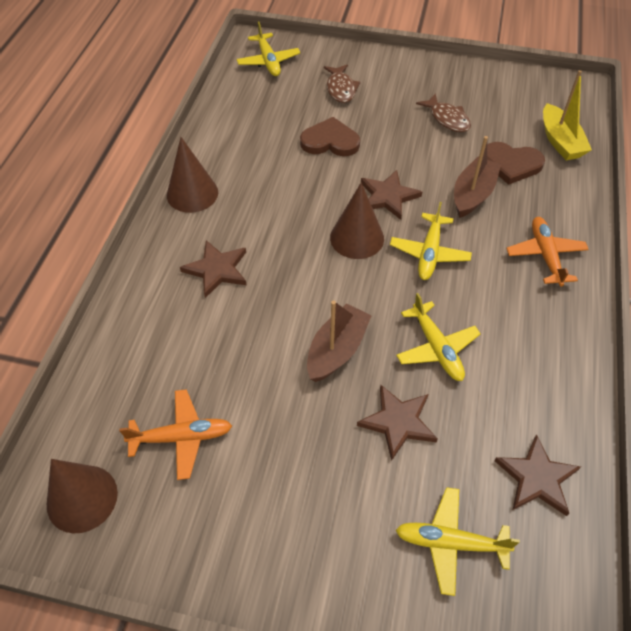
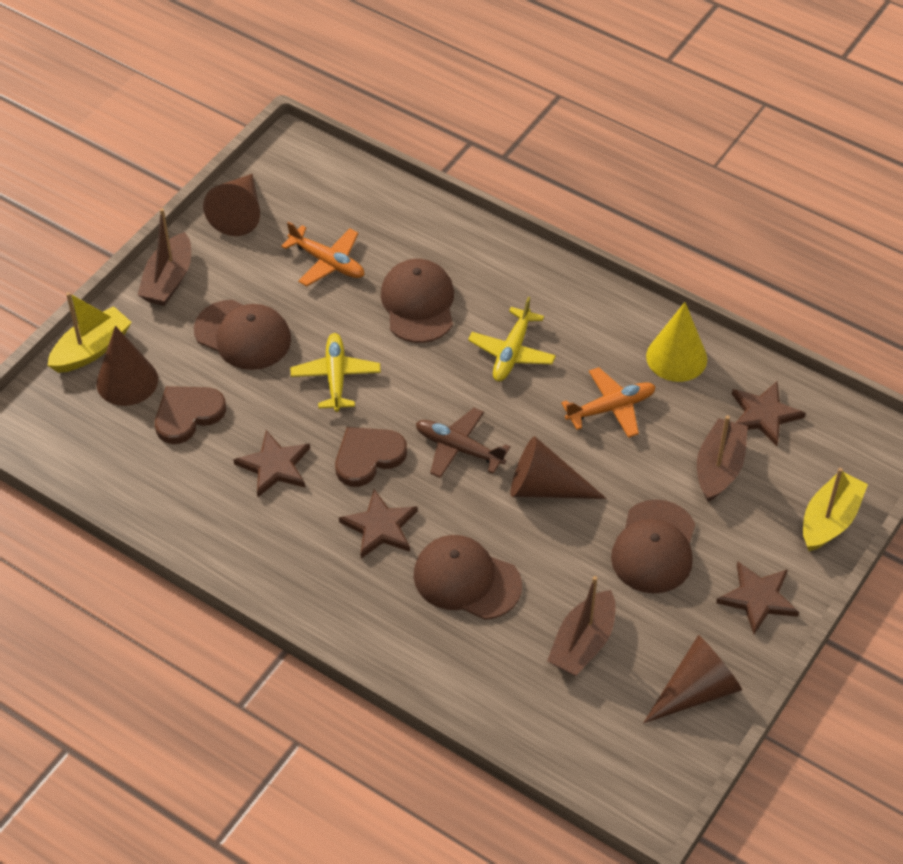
brown boat: [307,301,372,382] [454,136,501,218] = 2 -> [138,208,191,306] [547,576,616,676] [697,415,748,502] = 3
brown cap: none = 0 -> [194,300,291,370] [381,259,454,343] [414,535,522,620] [611,500,695,594] = 4
brown cone: [47,459,118,533] [167,137,218,213] [330,182,384,259] = 3 -> [96,326,158,406] [203,174,260,236] [510,436,606,499] [643,635,742,723] = 4
brown fish: [324,64,360,103] [416,93,471,132] = 2 -> none = 0
brown plane: none = 0 -> [416,408,510,478] = 1
yellow boat: [543,70,592,160] = 1 -> [47,292,132,373] [803,468,868,551] = 2
yellow cone: none = 0 -> [646,302,707,382] = 1
yellow plane: [237,22,300,76] [390,202,472,280] [396,293,480,381] [396,487,520,596] = 4 -> [291,333,381,412] [468,297,556,381] = 2

